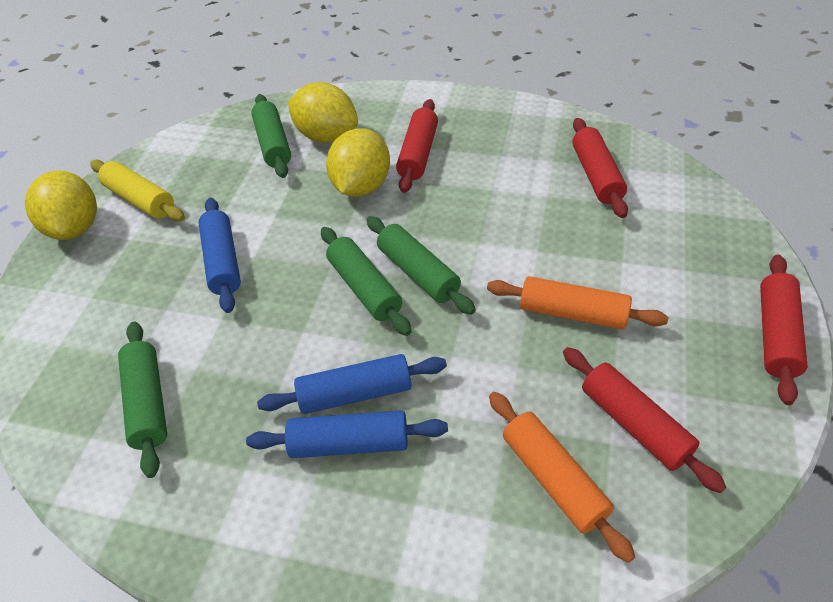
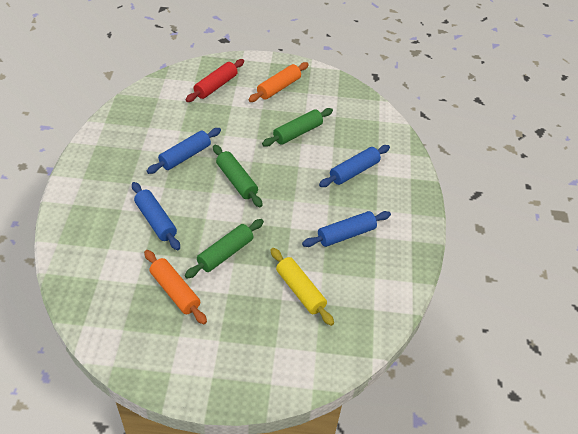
blue rolling pin: [199,198,241,313] [246,410,448,458] [257,354,447,414] = 3 -> [132,182,180,250] [147,128,221,174] [302,211,391,247] [319,145,390,187] = 4
green rolling pin: [118,322,167,478] [251,94,291,178] [321,227,411,336] [367,216,476,315] = 4 -> [185,219,264,279] [213,145,263,207] [262,108,333,147] = 3
red rolling pin: [396,99,438,193] [563,347,726,493] [572,118,628,218] [760,255,808,405] = 4 -> [186,59,244,102] = 1
yellow lemon: [25,171,97,240] [288,82,358,143] [326,128,390,197] = 3 -> none = 0

